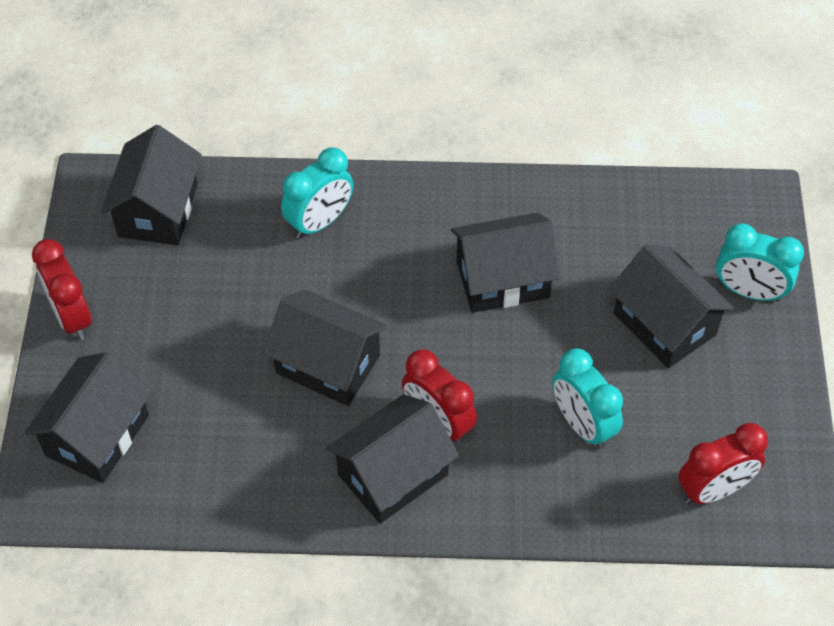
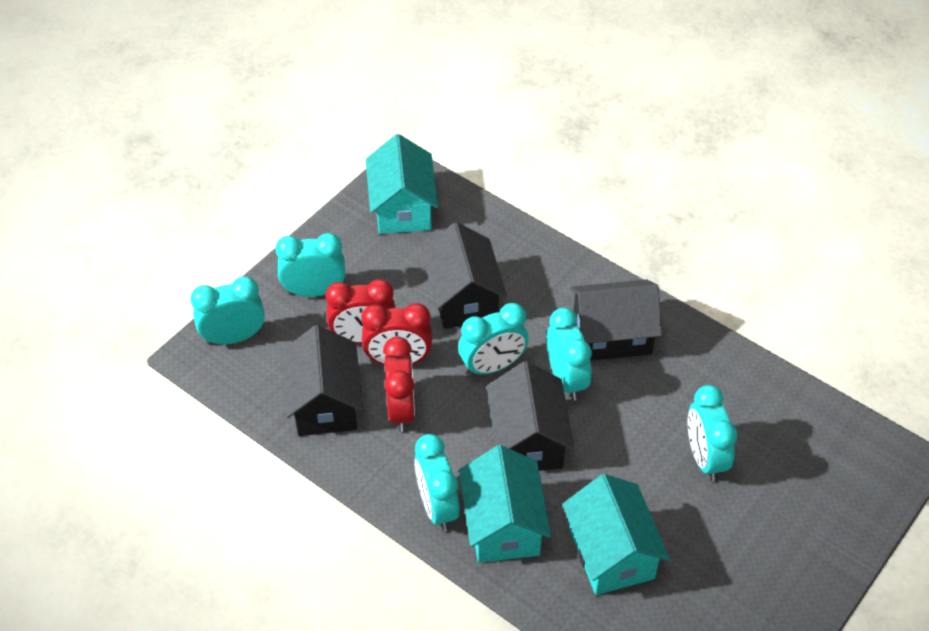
black house: [24,352,152,483] [101,125,202,245] [263,290,388,406] [326,394,459,524] [451,212,560,313] [609,245,734,368] = 6 -> [282,325,363,436] [421,222,507,329] [487,361,574,471] [570,279,662,361] = 4
turquoise clock: [281,148,353,239] [552,349,623,449] [716,223,804,302] = 3 -> [191,276,265,345] [275,233,345,297] [414,434,460,531] [458,303,529,376] [546,308,592,400] [688,385,737,481] = 6
turquoise house: none = 0 -> [366,134,438,234] [459,445,551,563] [562,474,670,595] = 3

